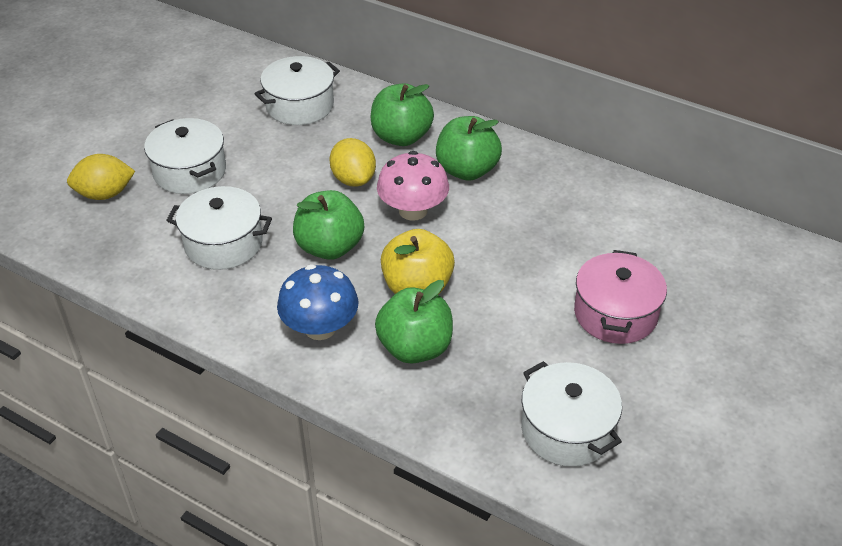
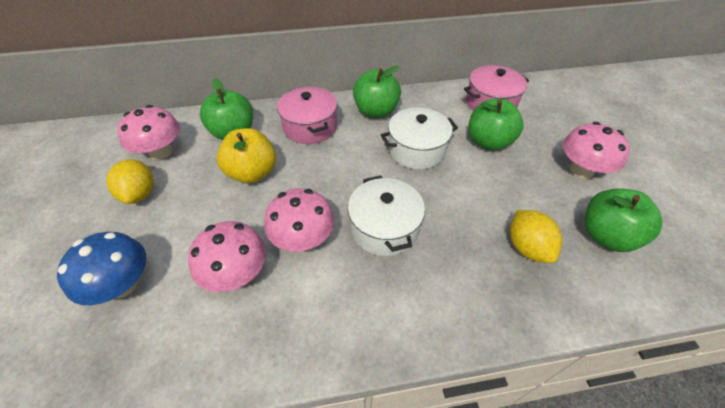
pink mushroom: [377,151,449,221] = 1 -> [117,105,180,160] [188,221,266,292] [264,188,334,252] [563,122,630,178] = 4
pink pot: [574,250,667,344] = 1 -> [277,87,337,144] [464,65,529,110] = 2
white pot: [144,118,226,194] [166,186,272,270] [254,56,340,125] [521,361,622,467] = 4 -> [348,175,425,256] [381,107,458,170] = 2

